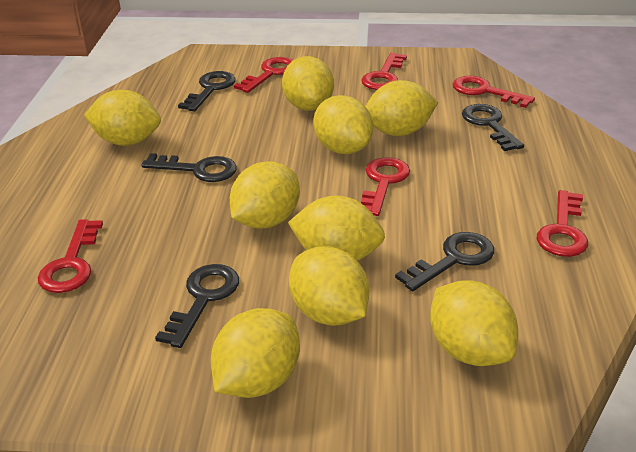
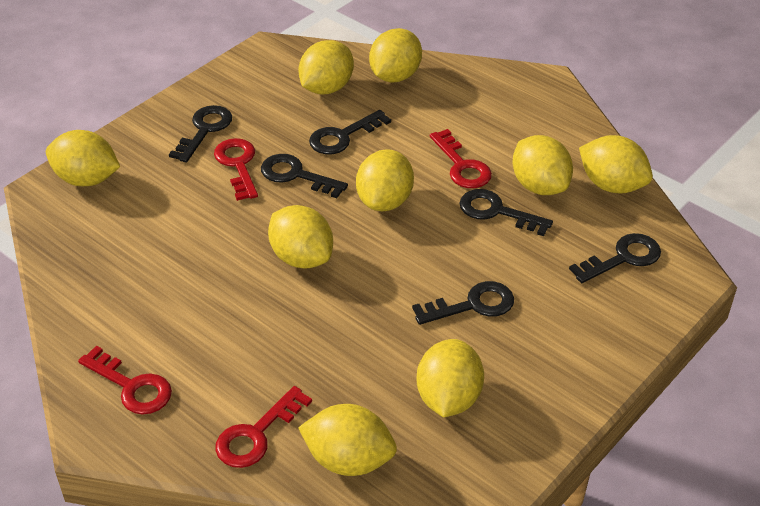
black key: [141,153,237,182] [155,264,239,348] [178,71,236,112] [395,232,494,291] [462,104,524,151] = 5 -> [169,105,232,162] [261,154,348,198] [309,110,391,154] [412,281,514,325] [460,189,553,236] [569,233,661,283] = 6
red key: [38,219,103,293] [234,57,293,93] [361,53,407,90] [361,157,410,216] [453,76,535,108] [537,190,588,257] = 6 -> [78,346,172,415] [214,138,258,201] [215,386,312,468] [430,129,492,188] = 4

